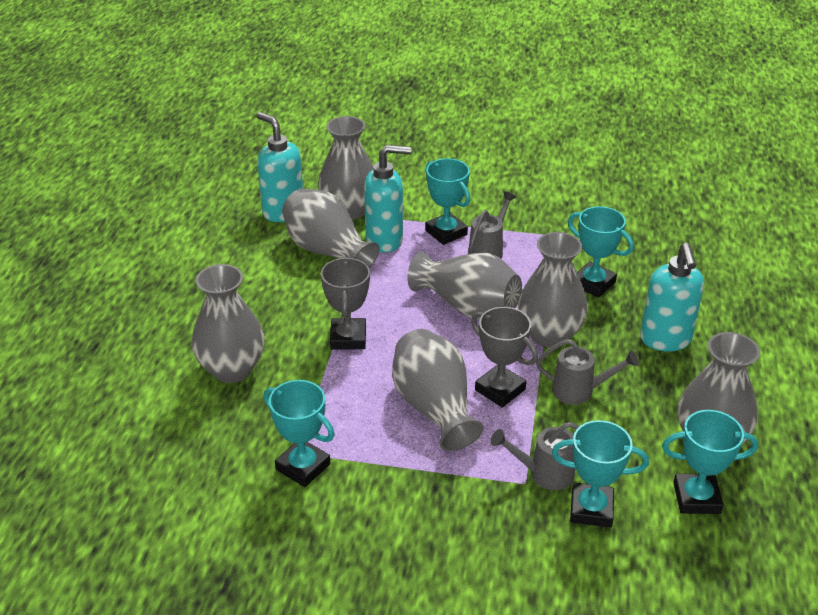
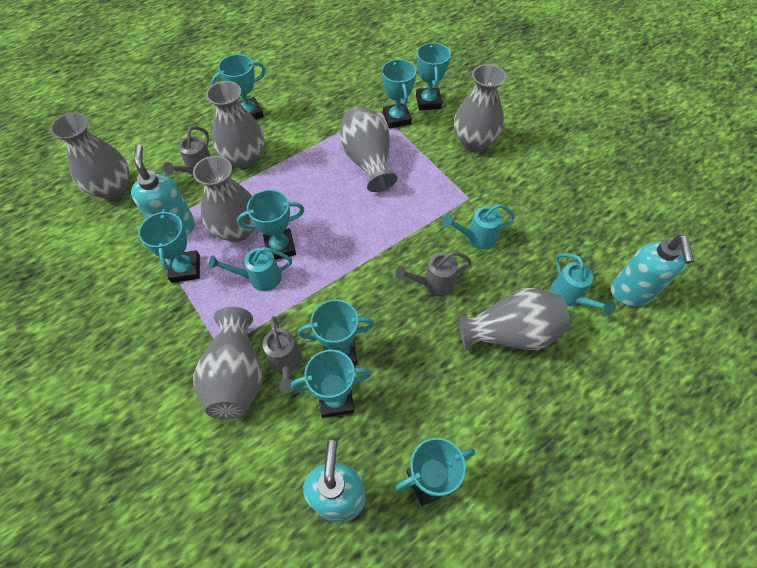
grey trophy: [321,257,370,350] [471,307,538,408] = 2 -> none = 0
turquoise trophy: [264,380,335,487] [425,158,470,245] [552,420,649,527] [568,206,634,298] [662,410,758,514] = 5 -> [138,209,200,283] [211,54,266,120] [237,189,304,260] [291,350,371,418] [297,299,374,365] [382,59,416,129] [395,438,475,506] [416,42,451,110] = 8
turquoise watering can: none = 0 -> [209,247,292,291] [443,204,515,249] [551,253,616,315] = 3

